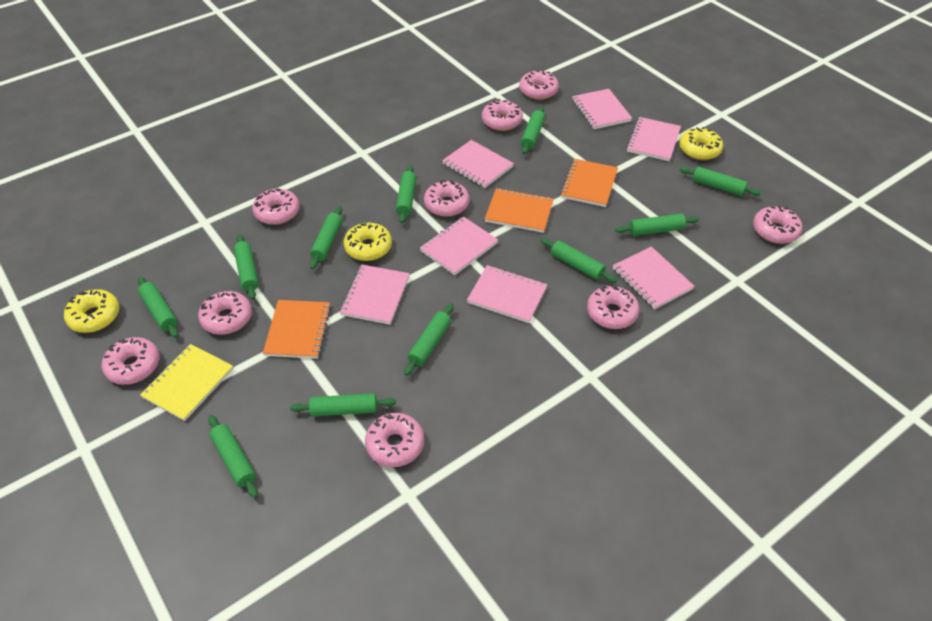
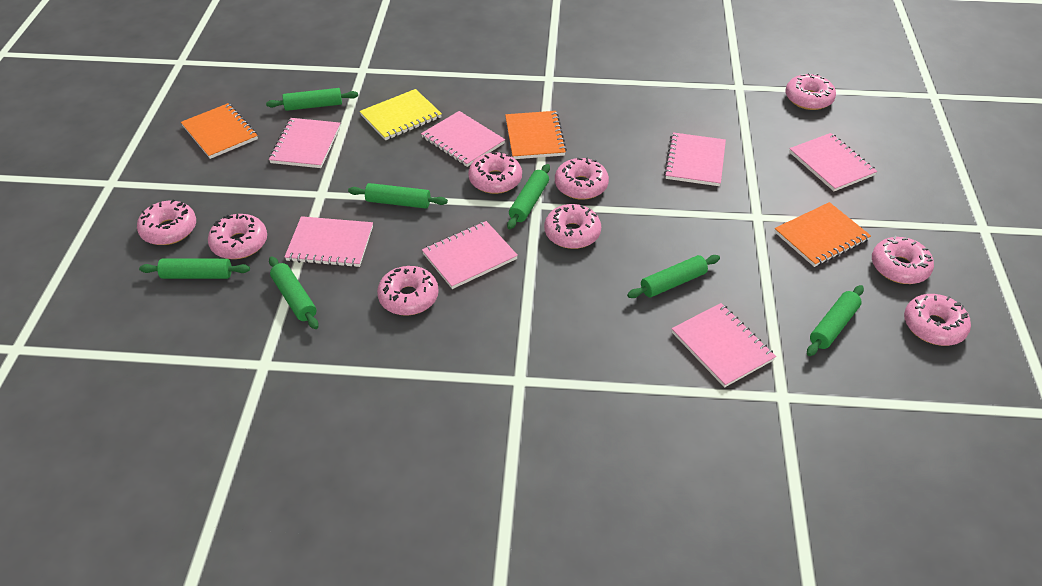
green rolling pin: [138,277,178,338] [208,415,258,498] [234,234,259,300] [290,393,396,417] [310,206,342,269] [396,165,416,223] [404,304,454,376] [521,106,545,154] [541,238,617,283] [615,214,699,236] [680,166,761,196] = 11 -> [139,258,250,279] [266,88,358,111] [269,256,319,329] [348,183,448,209] [507,164,550,229] [627,255,720,298] [807,285,864,356] = 7
yellow donut: [64,289,119,333] [344,223,392,261] [679,127,723,160] = 3 -> none = 0

